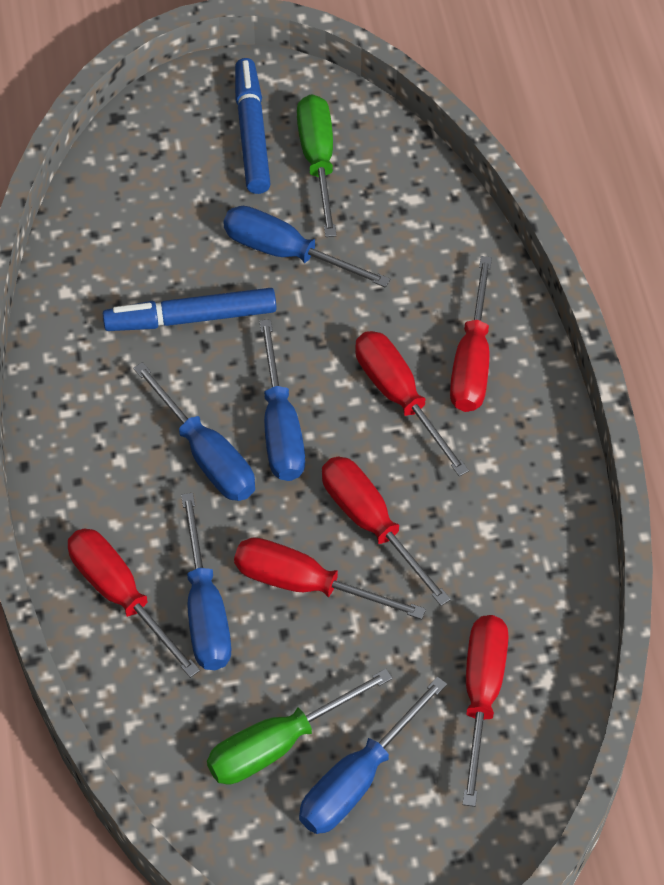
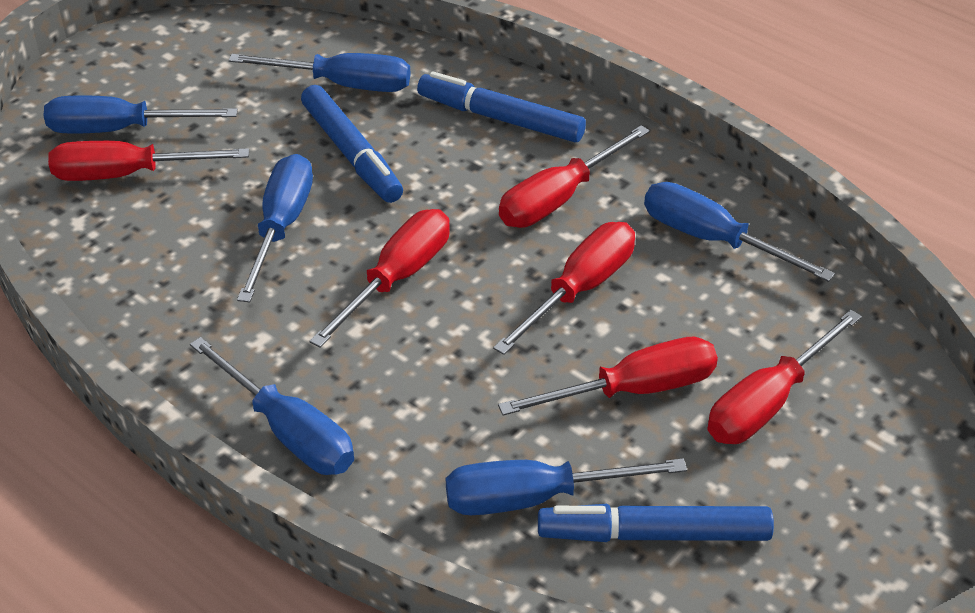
blue marker: [103,288,276,331] [235,58,271,194] = 2 -> [301,85,403,203] [417,71,586,142] [538,504,774,542] = 3
blue screwdriver: [133,362,255,501] [181,493,231,670] [223,206,391,288] [259,319,305,481] [299,676,447,834] = 5 -> [44,95,238,134] [190,337,354,475] [229,53,411,92] [237,154,313,302] [446,458,687,515] [644,182,835,282] = 6
green screwdriver: [207,669,393,784] [297,94,337,237] = 2 -> none = 0

